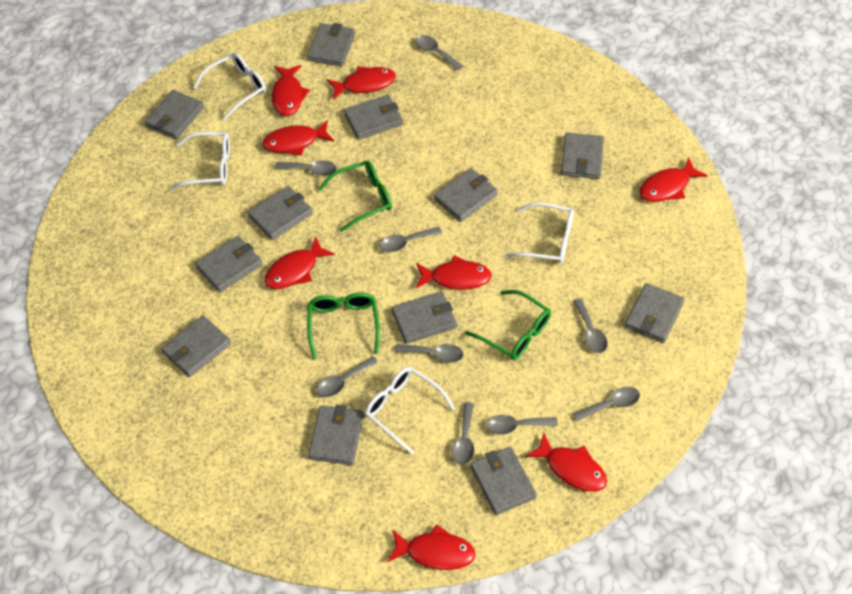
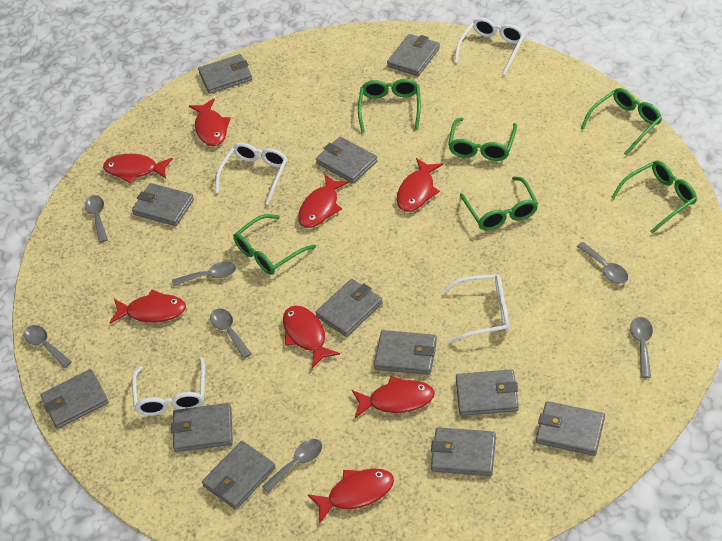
green glasses: [307,292,380,360] [319,161,392,232] [465,290,551,360] = 3 -> [233,214,316,275] [358,79,421,132] [448,118,517,161] [460,176,538,230] [581,88,662,156] [611,160,697,234] = 6
grey spoon: [274,160,337,176] [317,356,378,397] [379,227,442,252] [395,344,464,363] [416,35,463,70] [451,402,474,465] [486,415,558,434] [573,298,608,353] [573,387,640,421] = 9 -> [24,325,72,368] [85,195,108,243] [172,262,236,286] [210,308,251,359] [262,439,322,493] [576,242,628,284] [630,317,653,378] = 7

